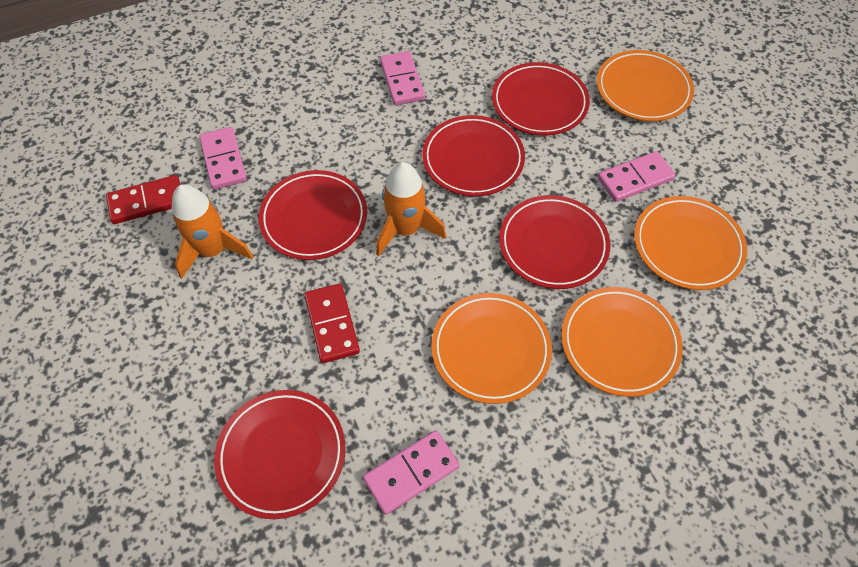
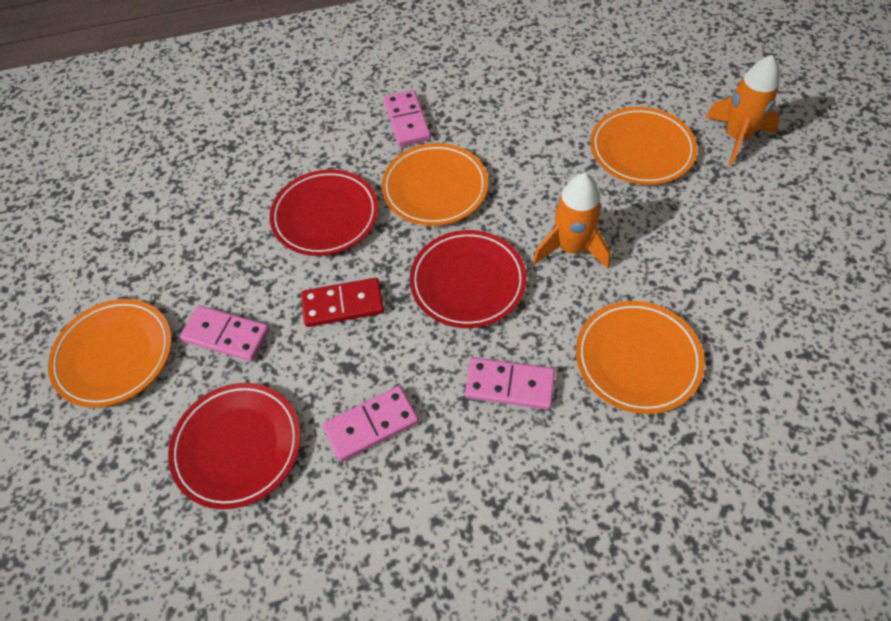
red domino: [106,175,180,224] [304,284,360,363] = 2 -> [301,278,384,327] = 1
red plate: [214,390,346,519] [259,170,367,260] [422,115,525,196] [492,62,590,135] [499,195,610,289] = 5 -> [168,383,301,509] [270,169,378,256] [410,230,527,328] = 3

